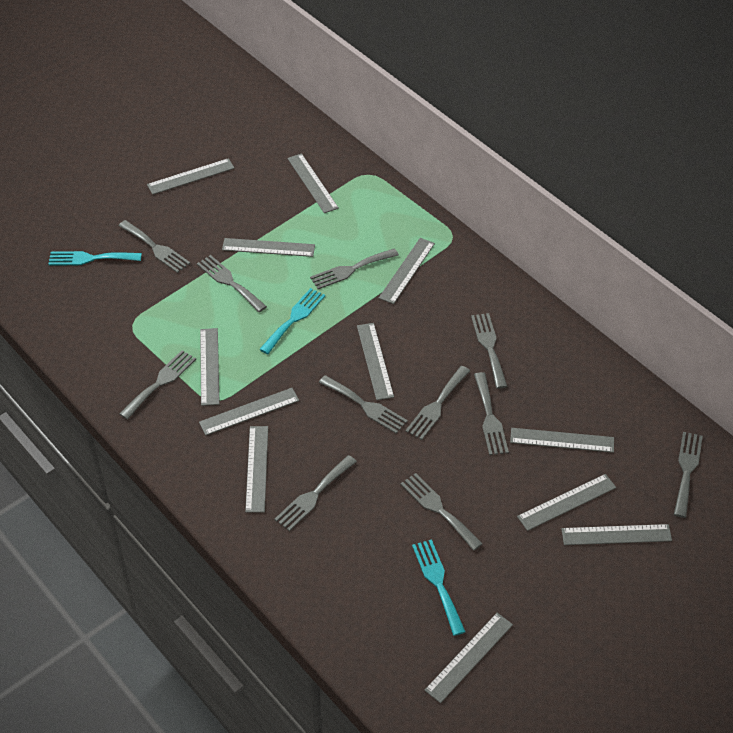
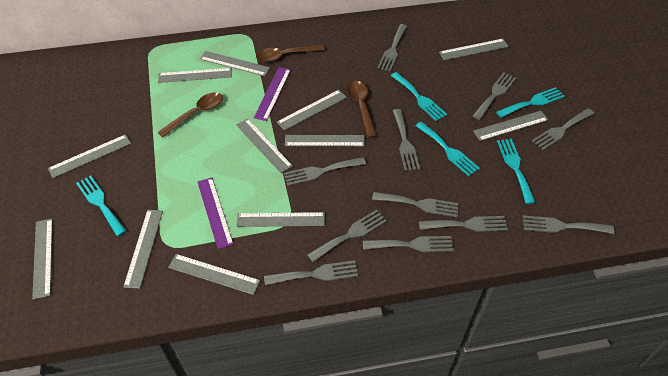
brown spoon: none = 0 -> [157,92,223,138] [256,44,325,62] [347,81,377,138] = 3
purple ruler: none = 0 -> [198,178,234,249] [254,67,291,121] = 2
turquoise fork: [48,251,142,266] [259,288,325,354] [412,539,466,636] = 3 -> [76,176,126,237] [391,72,447,121] [415,121,480,176] [496,87,565,118] [497,139,535,204] = 5

